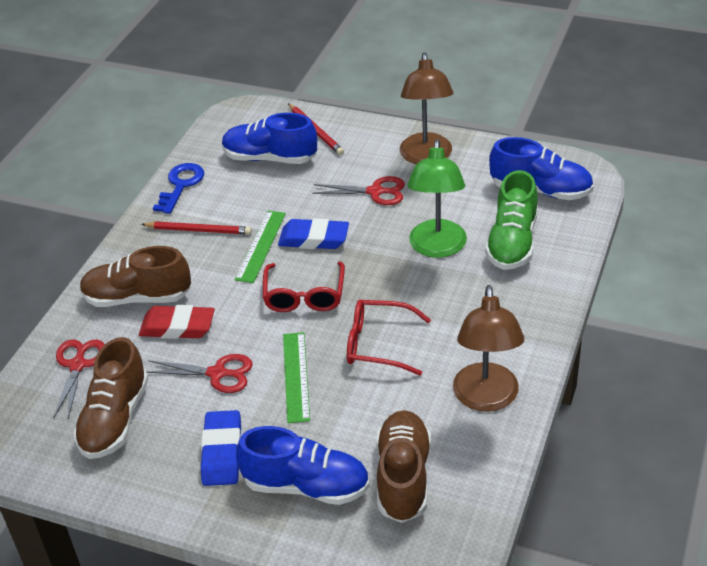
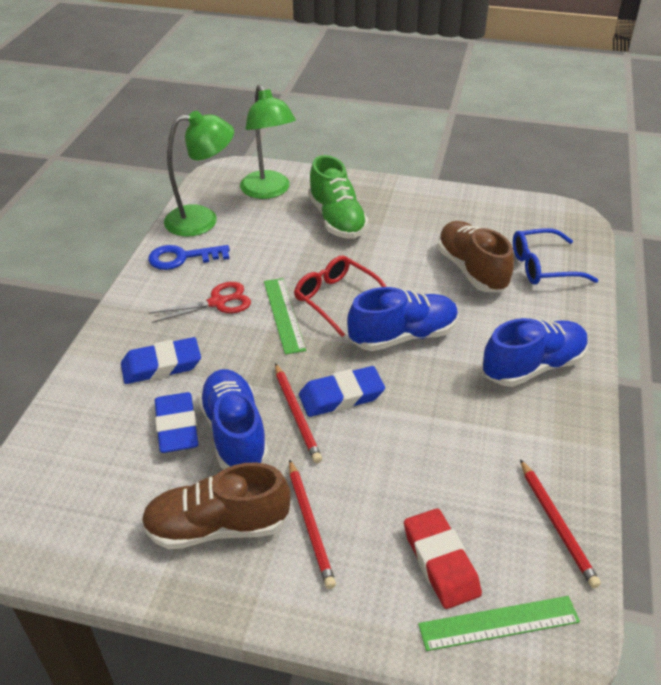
blue eraser: [201,410,241,486] [278,218,349,249] = 2 -> [121,337,201,384] [155,392,198,453] [299,366,385,417] = 3
blue glasses: none = 0 -> [513,228,598,285] = 1
brown lamp: [400,52,453,164] [453,285,524,412] = 2 -> none = 0
brown shoe: [73,337,149,459] [80,246,191,307] [376,410,431,523] = 3 -> [141,462,291,549] [437,221,514,292] = 2
green lamp: [407,139,467,258] = 1 -> [164,111,234,237] [240,84,296,199] = 2
red glasses: [263,261,345,312] [347,300,431,376] = 2 -> [294,256,386,337] = 1
red pencil: [141,221,252,235] [288,103,344,155] = 2 -> [275,363,322,463] [289,459,336,589] [520,459,601,588] = 3
red scissors: [53,339,105,419] [146,354,253,393] [312,176,405,205] = 3 -> [149,282,251,323] = 1

